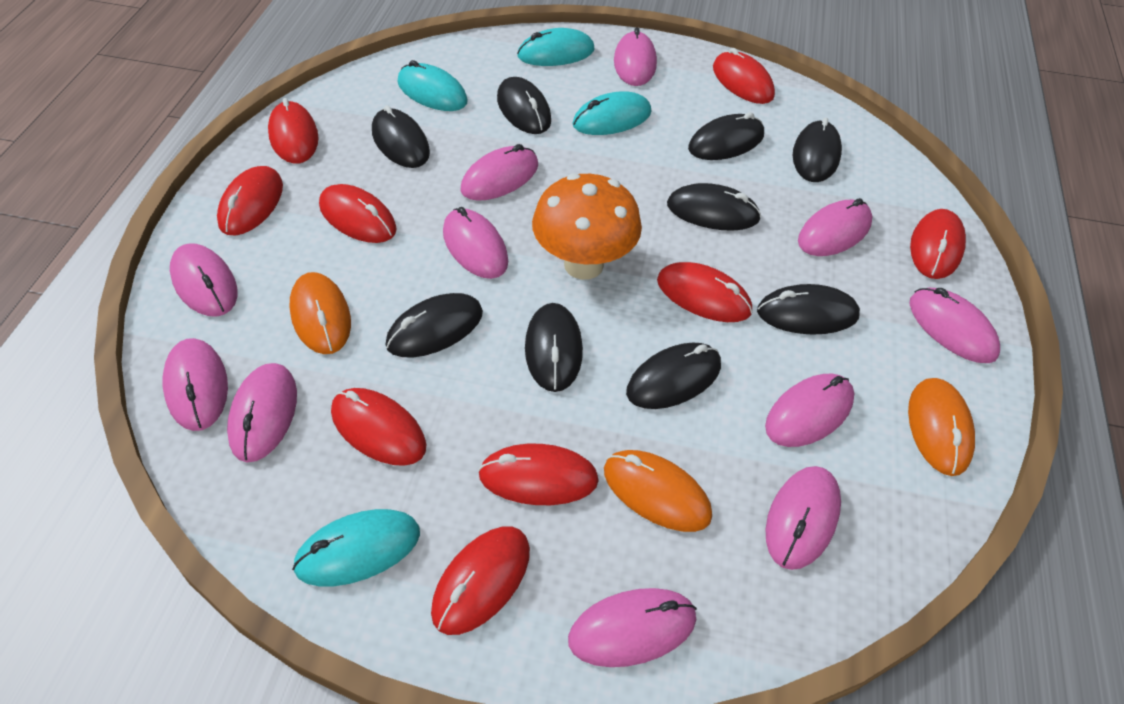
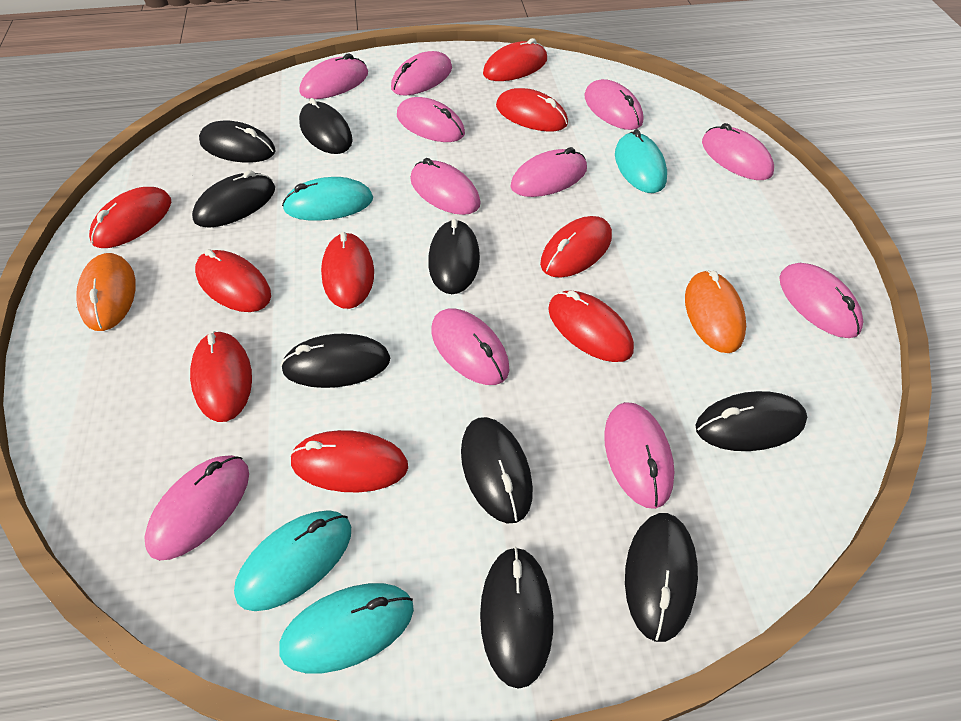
orange mouse: [290,272,351,354] [604,450,712,532] [908,378,975,476] = 3 -> [76,253,136,331] [685,270,746,353] = 2
orange mushroom: [532,173,642,280] = 1 -> none = 0

